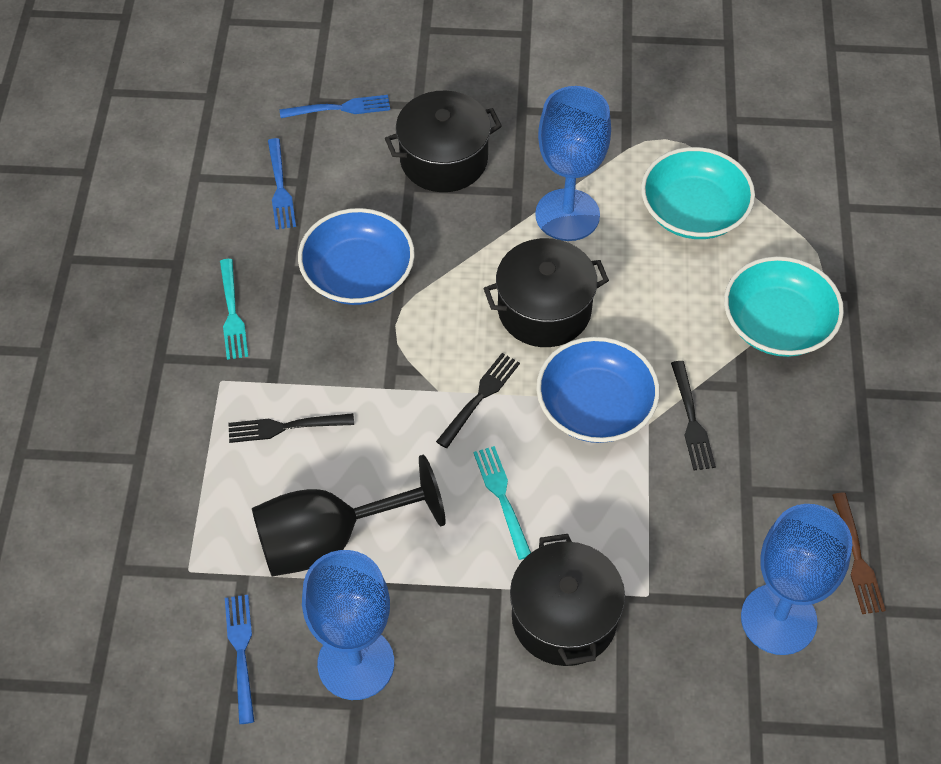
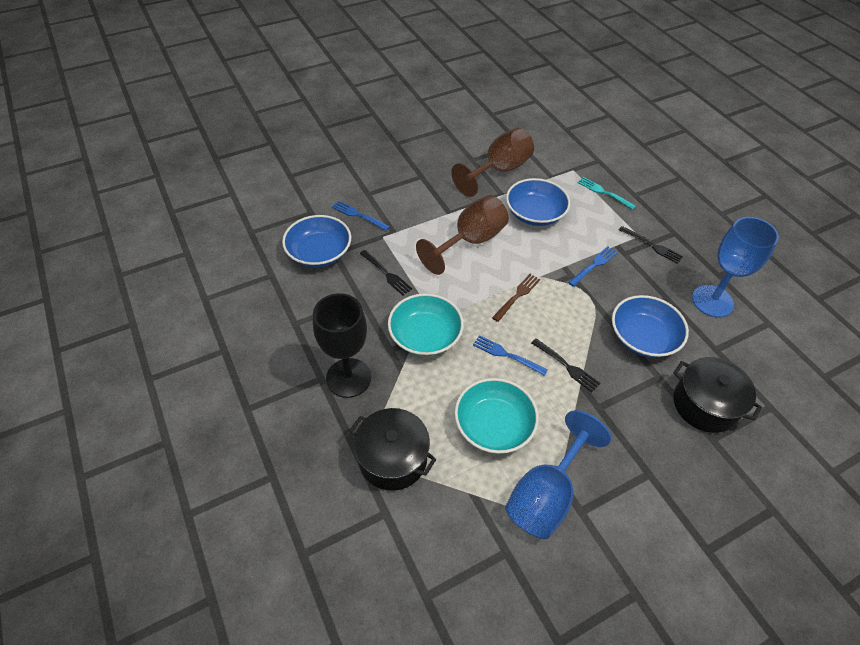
black pot: [385,91,502,192] [483,238,609,347] [510,534,625,666] = 3 -> [349,408,437,491] [674,357,762,433] = 2
blue bowl: [298,208,415,305] [536,337,660,443] = 2 -> [282,215,351,267] [506,178,570,226] [612,295,689,358] = 3
blue goblet: [302,550,394,700] [535,86,611,241] [741,504,852,655] = 3 -> [505,410,611,539] [692,217,779,317] = 2
brown goblet: none = 0 -> [416,195,509,275] [451,128,534,197] = 2
turquoise fork: [220,259,248,360] [473,446,531,560] = 2 -> [578,177,636,210] = 1

